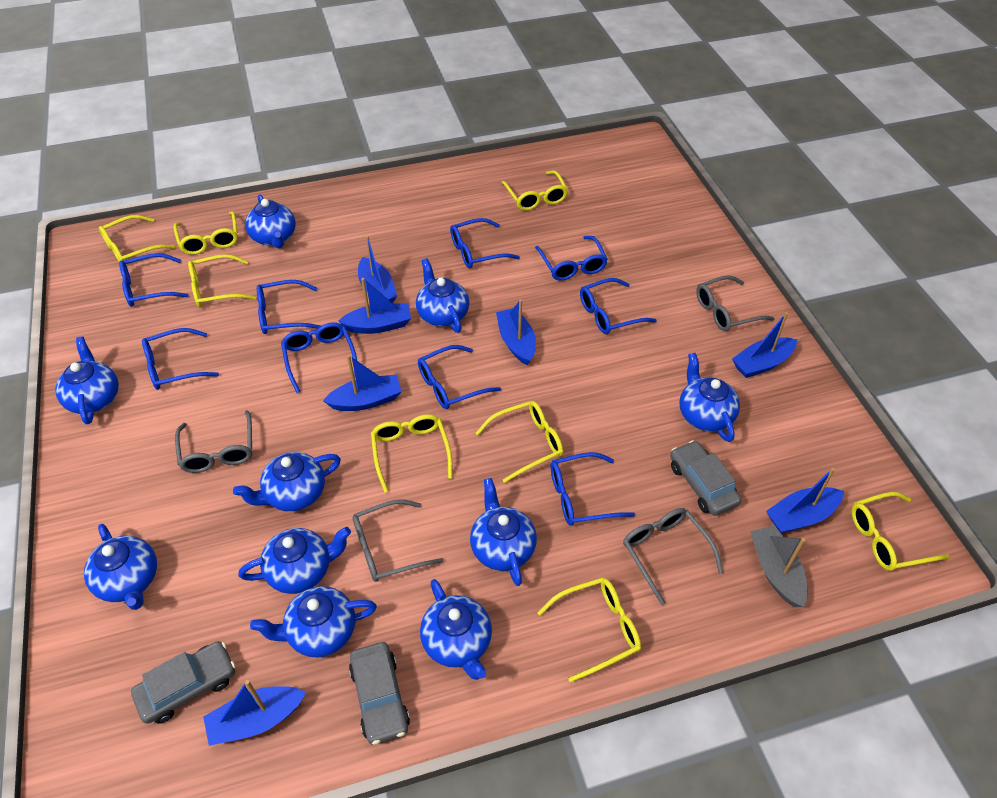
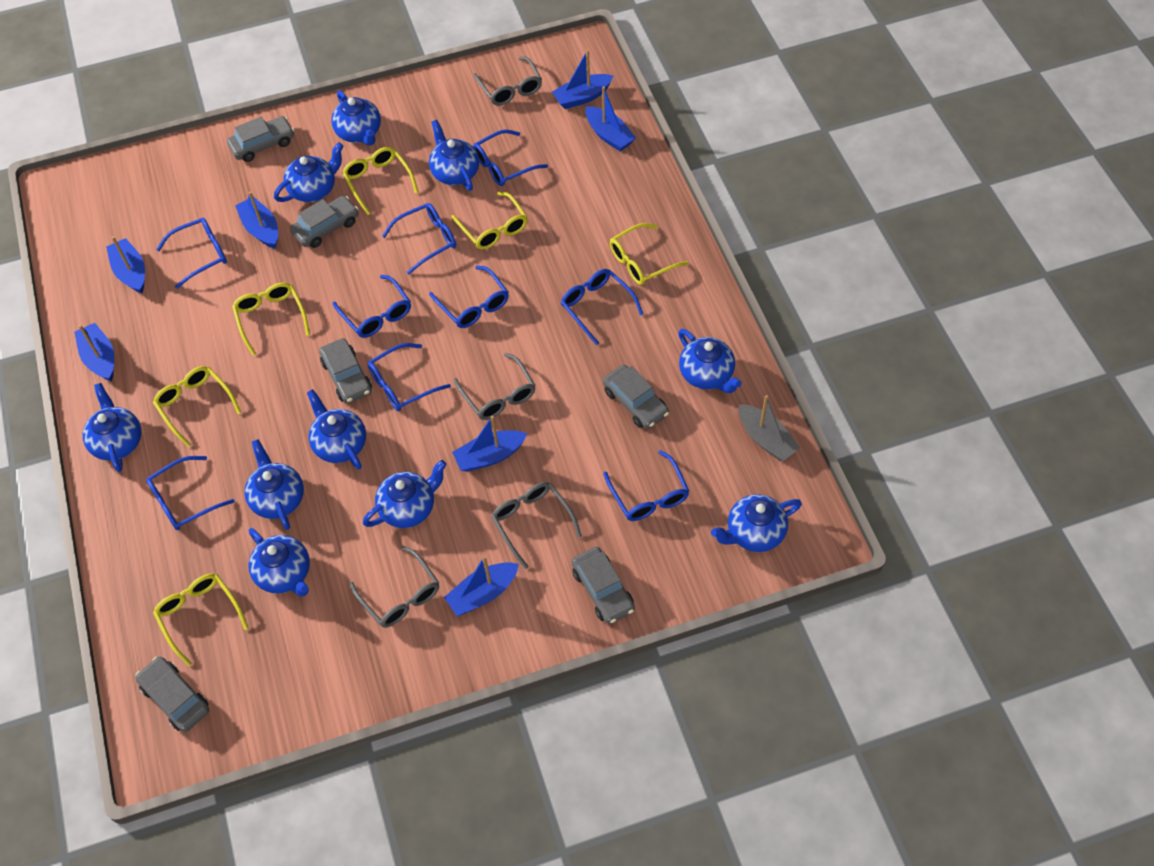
grey car: [131,641,235,724] [349,642,410,745] [670,440,741,516] = 3 -> [135,657,209,732] [227,116,294,162] [290,196,358,248] [319,338,372,404] [571,547,635,624] [603,365,669,429] = 6
yellow glasses: [99,215,175,262] [173,211,238,255] [188,254,256,307] [371,414,453,493] [476,401,563,483] [501,170,568,211] [538,577,641,682] [852,492,950,571] = 8 -> [153,366,241,447] [153,573,249,666] [232,282,310,355] [342,147,418,215] [451,192,527,250] [610,223,689,285] = 6

